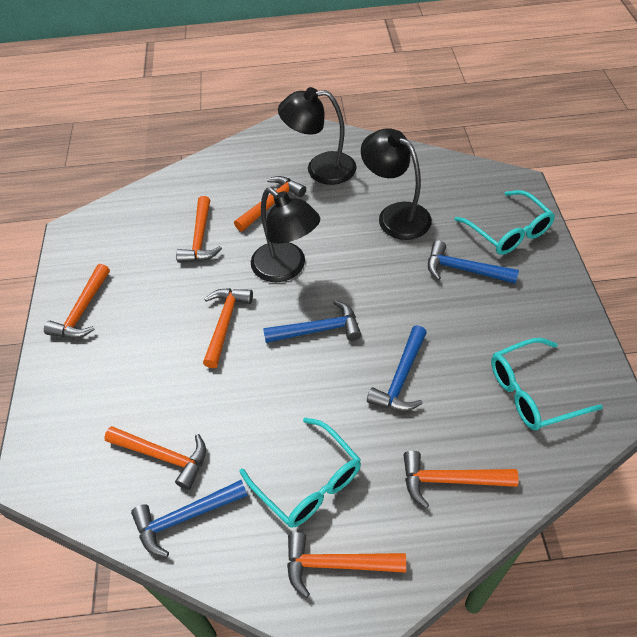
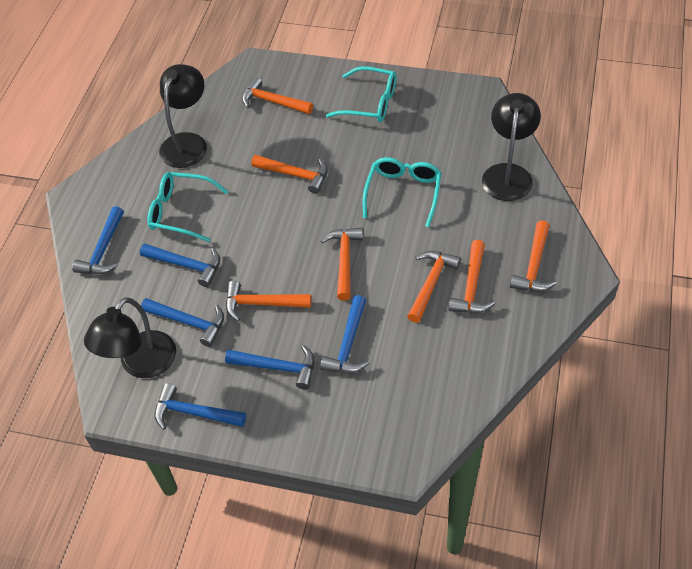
blue hammer: [131,480,248,557] [263,300,361,343] [367,325,427,411] [428,240,519,284] = 4 -> [72,206,124,274] [140,244,220,287] [141,298,224,347] [154,383,246,430] [225,345,314,390] [320,295,369,373] = 6

